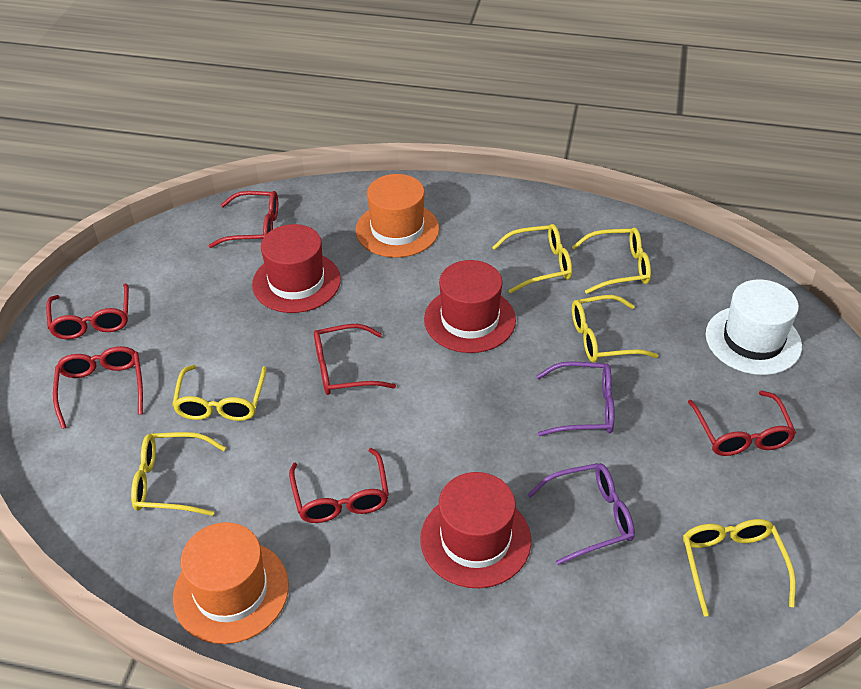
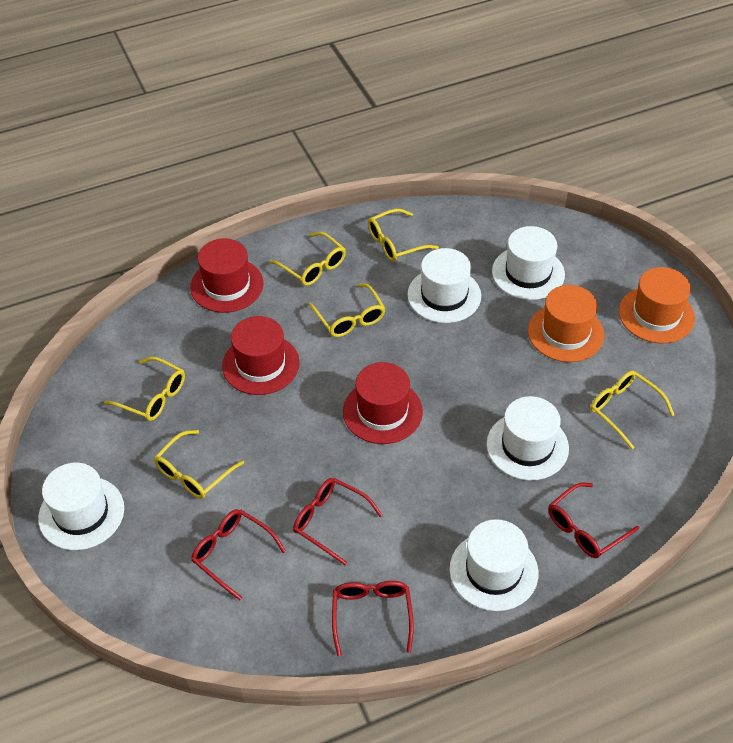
purple glasses: [527,463,635,565] [536,361,615,436] = 2 -> none = 0
red glasses: [46,283,129,339] [53,346,143,429] [209,191,278,248] [289,448,389,523] [314,324,396,395] [688,390,796,456] = 6 -> [191,509,286,600] [293,478,383,565] [332,581,414,656] [549,482,639,558] = 4
white hat: [706,279,802,375] = 1 -> [38,463,124,550] [407,248,481,323] [449,519,538,611] [487,396,569,481] [492,226,565,300] = 5

